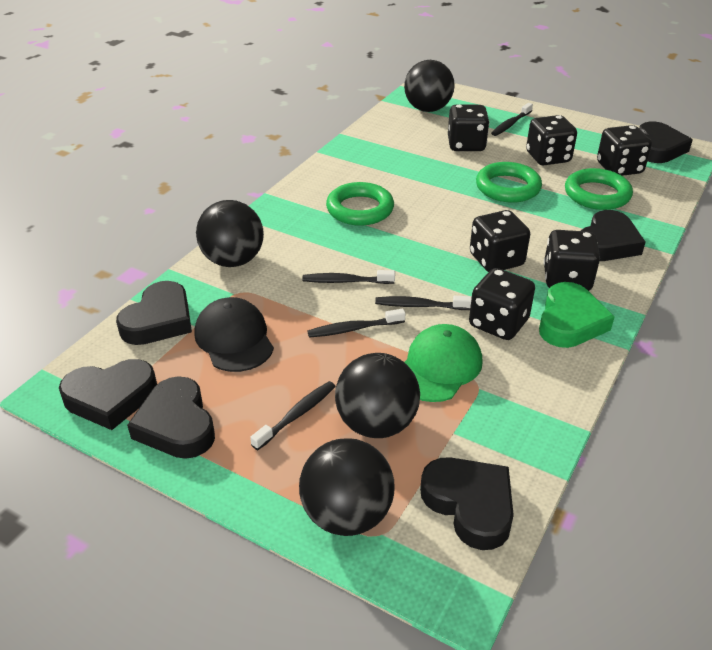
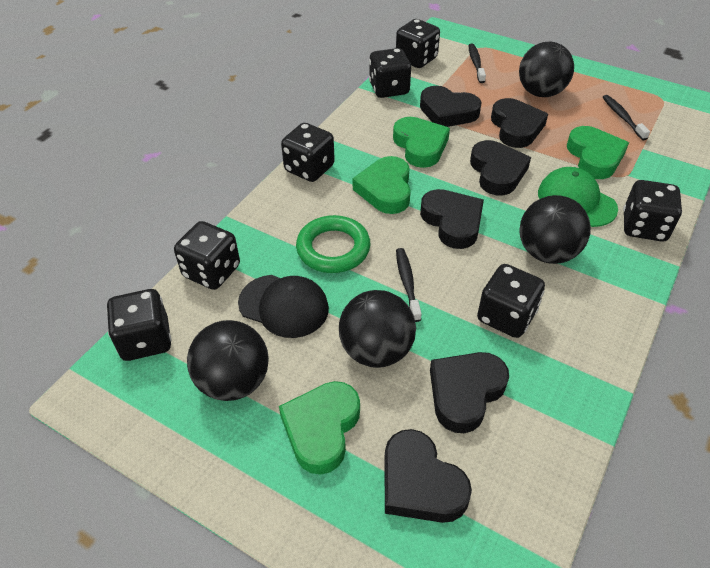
black dice: [448,104,490,151] [469,268,535,340] [470,210,530,272] [526,115,577,165] [543,230,600,291] [597,125,652,176] = 6 -> [107,289,172,361] [174,221,240,290] [281,123,335,182] [369,48,411,98] [396,19,440,68] [477,264,545,338] [623,180,682,242] = 7
black toothbrush: [250,381,336,450] [302,270,395,284] [307,309,406,338] [375,296,472,310] [491,103,533,136] = 5 -> [396,248,422,322] [469,43,486,83] [603,95,650,140] = 3
green heart: [539,282,614,348] = 1 -> [279,381,360,474] [353,156,411,214] [393,117,450,168] [567,126,629,179] = 4
green ring: [326,182,394,226] [476,162,542,203] [565,168,633,210] = 3 -> [296,215,371,273] = 1

